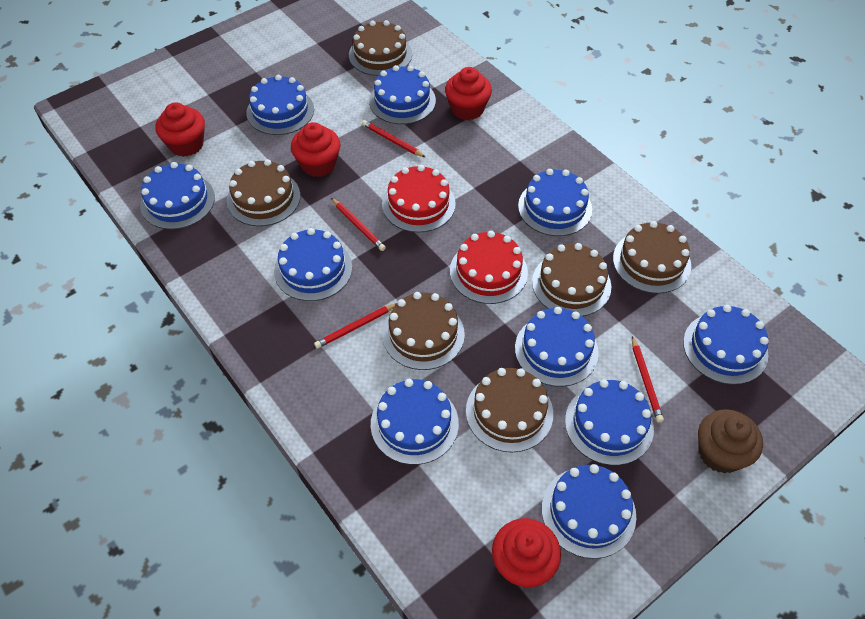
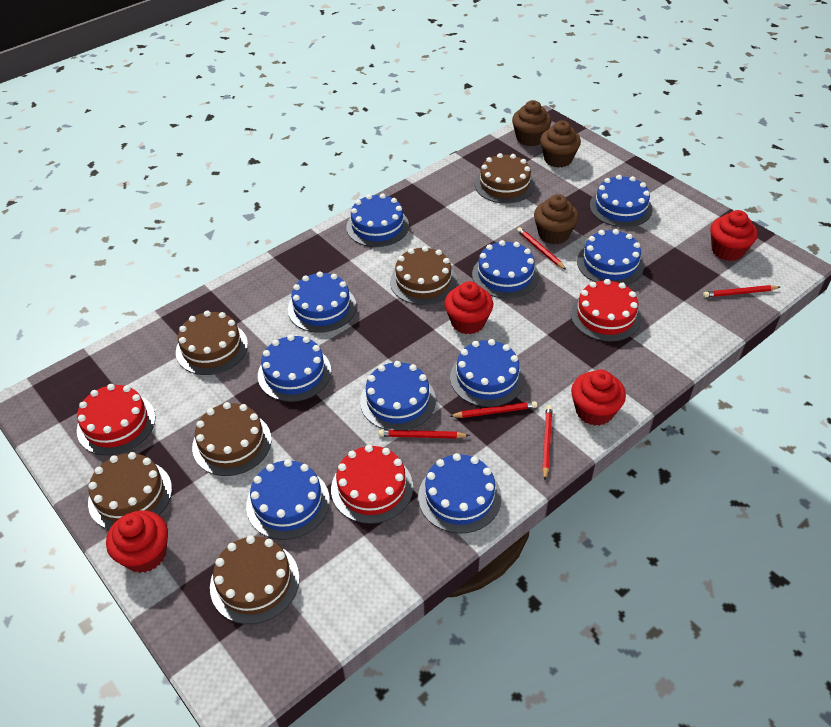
brown cupcake: [698,409,763,474] = 1 -> [512,100,552,146] [534,194,579,244] [540,121,581,168] = 3
red cake: [382,165,456,233] [450,231,528,304] = 2 -> [77,384,156,455] [331,445,413,524] [571,279,642,341] = 3
red pencil: [314,303,397,349] [331,198,386,251] [362,120,425,157] [632,336,664,423] = 4 -> [378,430,470,439] [450,401,537,418] [517,227,566,270] [542,405,553,480] [703,285,780,297] = 5

